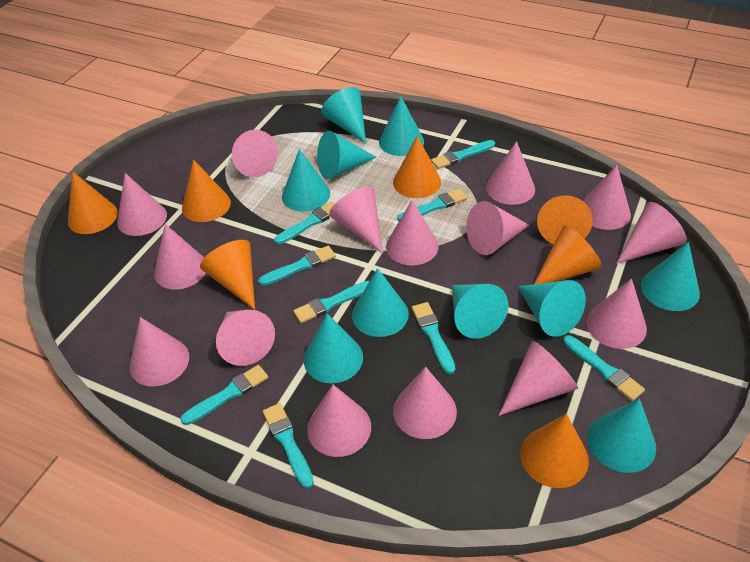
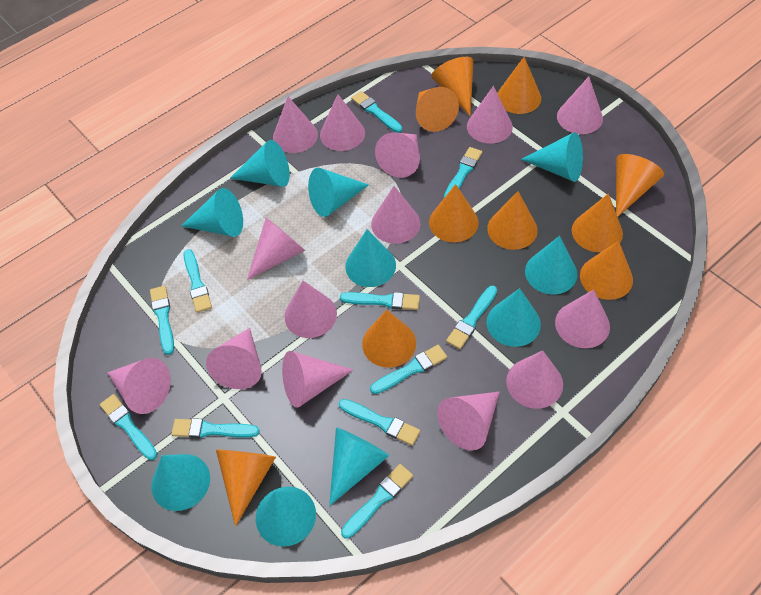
orange cone: [68,172,118,234] [182,159,231,222] [200,240,255,310] [393,136,441,198] [520,414,589,488] [534,226,602,284] [537,195,593,244] = 7 -> [216,450,276,526] [362,310,416,368] [416,87,459,132] [429,184,479,242] [431,57,473,116] [487,191,538,250] [497,57,541,114] [572,193,623,252] [580,241,633,300] [616,154,664,217] = 10
pink cone: [117,173,167,236] [130,317,189,386] [154,224,206,290] [216,310,275,366] [232,130,278,177] [307,385,371,457] [329,187,382,253] [386,200,439,266] [393,367,457,439] [466,201,529,255] [486,141,535,205] [499,341,578,416] [583,165,631,230] [586,278,647,349] [616,202,687,264] = 15 -> [107,358,171,414] [206,328,262,389] [247,218,305,280] [273,97,318,153] [282,351,353,408] [284,281,337,338] [320,94,365,151] [371,186,420,244] [375,132,420,178] [437,392,500,451] [467,86,513,144] [506,350,563,409] [555,290,610,348] [557,76,603,134] = 14
turquoise brush: [180,365,268,425] [258,246,336,286] [263,403,314,489] [274,201,335,245] [293,281,369,323] [397,189,468,221] [412,302,455,374] [431,140,495,169] [563,335,645,401] = 9 -> [100,394,157,460] [150,286,174,355] [171,418,260,438] [184,249,212,313] [339,399,420,446] [340,292,420,310] [341,464,413,539] [351,91,402,133] [370,345,447,394] [444,147,482,198] [446,286,497,349] = 11

